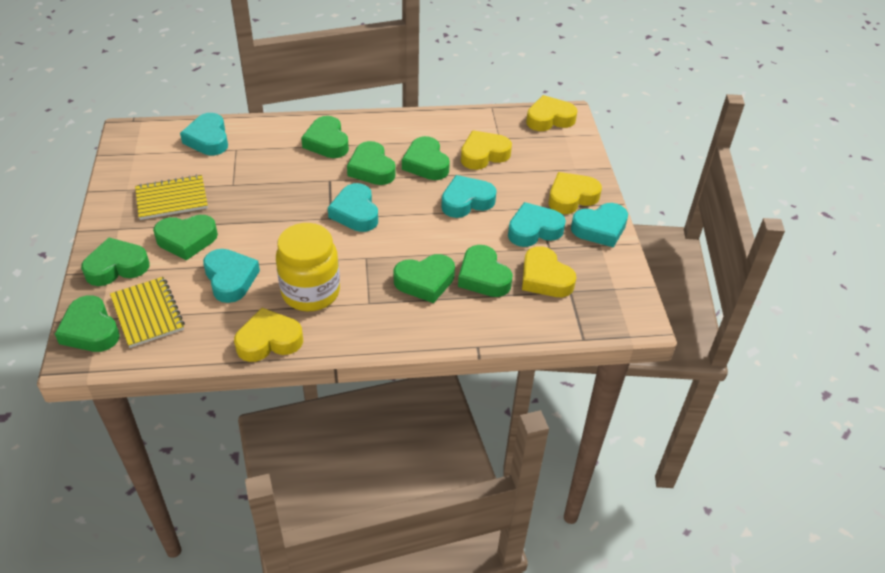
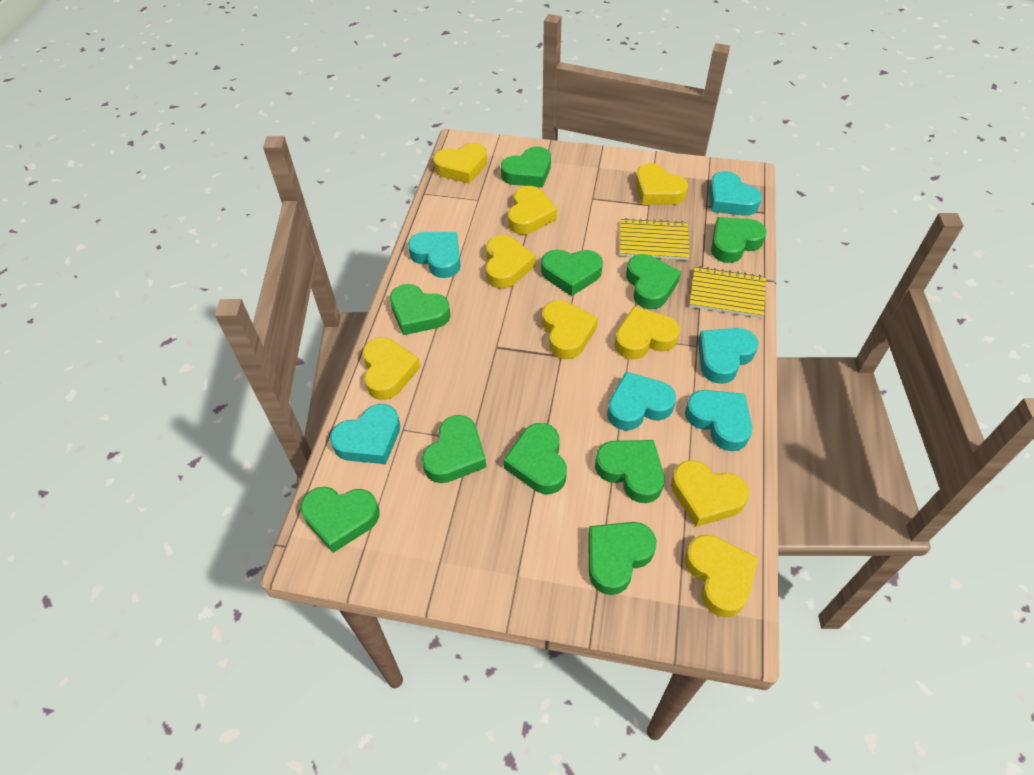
green heart: [55,295,120,352] [81,238,149,286] [153,215,218,260] [301,116,349,158] [347,141,396,185] [393,254,455,303] [402,136,450,180] [458,245,513,297] = 8 -> [300,487,379,553] [390,284,450,335] [422,415,486,483] [501,147,551,187] [504,423,567,494] [541,249,603,296] [588,522,656,595] [595,440,665,503] [626,254,681,309] [711,217,767,263] = 10
yellow heart: [234,308,303,362] [461,130,512,170] [522,246,576,297] [526,95,577,131] [549,172,602,214] = 5 -> [363,337,420,400] [433,143,487,184] [486,235,536,289] [508,186,557,235] [542,300,598,359] [615,306,680,360] [635,163,688,205] [671,460,749,527] [685,535,758,617] = 9
yellow jar: [276,223,340,312] = 1 -> none = 0

